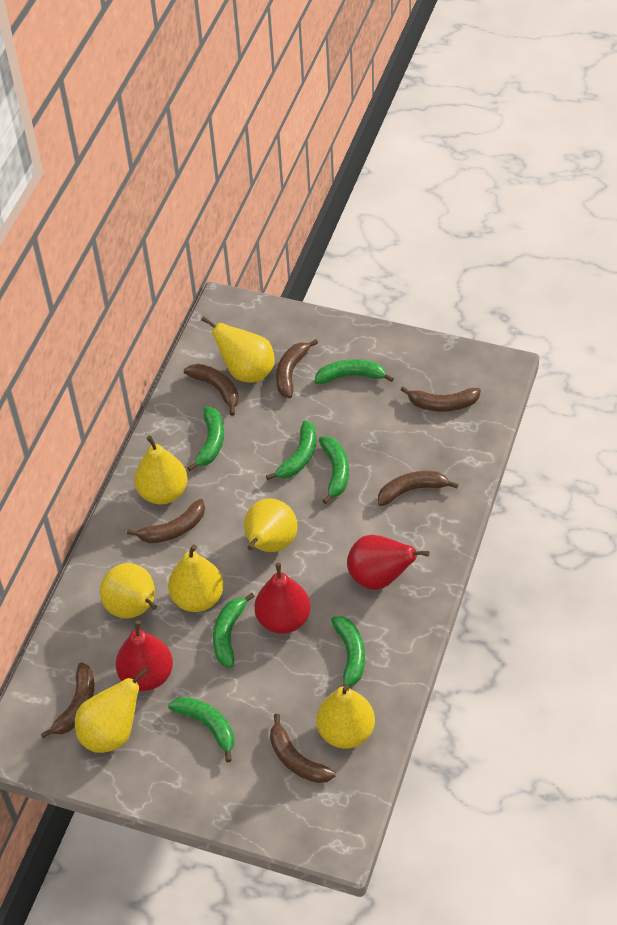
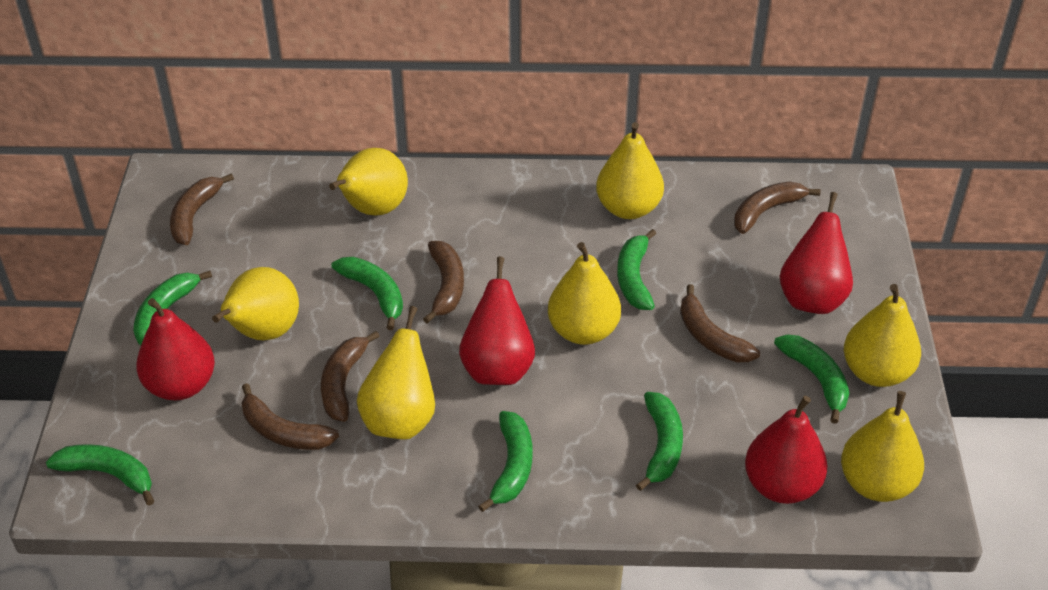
brown banana: [41,662,95,738] [127,499,205,543] [184,364,239,416] [270,714,336,783] [276,339,318,398] [378,471,458,506] [401,387,481,411] = 7 -> [170,174,234,245] [241,383,339,450] [321,331,379,422] [423,241,464,324] [680,284,760,362] [734,181,821,234] = 6
red pear: [115,620,173,691] [255,563,311,634] [347,535,430,590] = 3 -> [136,298,215,400] [459,256,535,385] [745,396,828,504] [779,192,853,314] = 4

